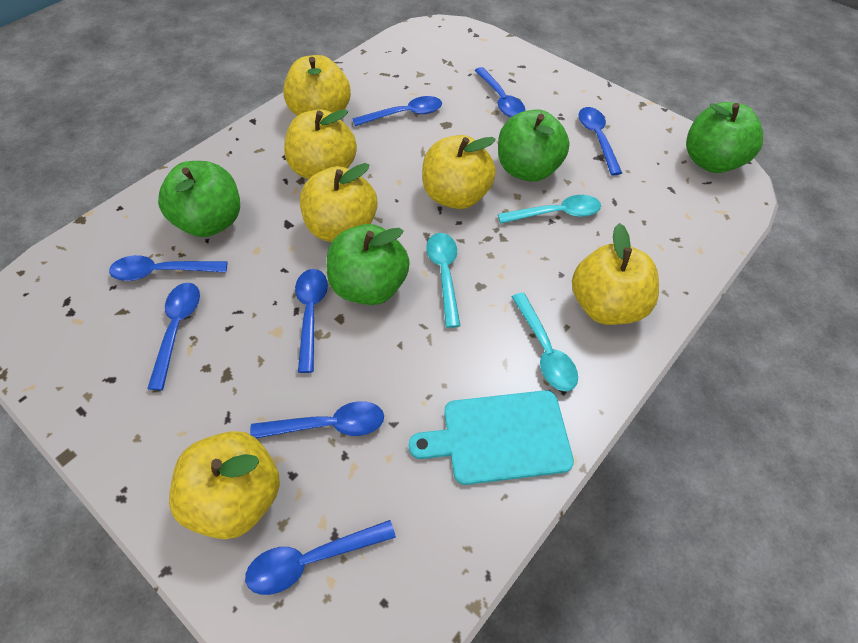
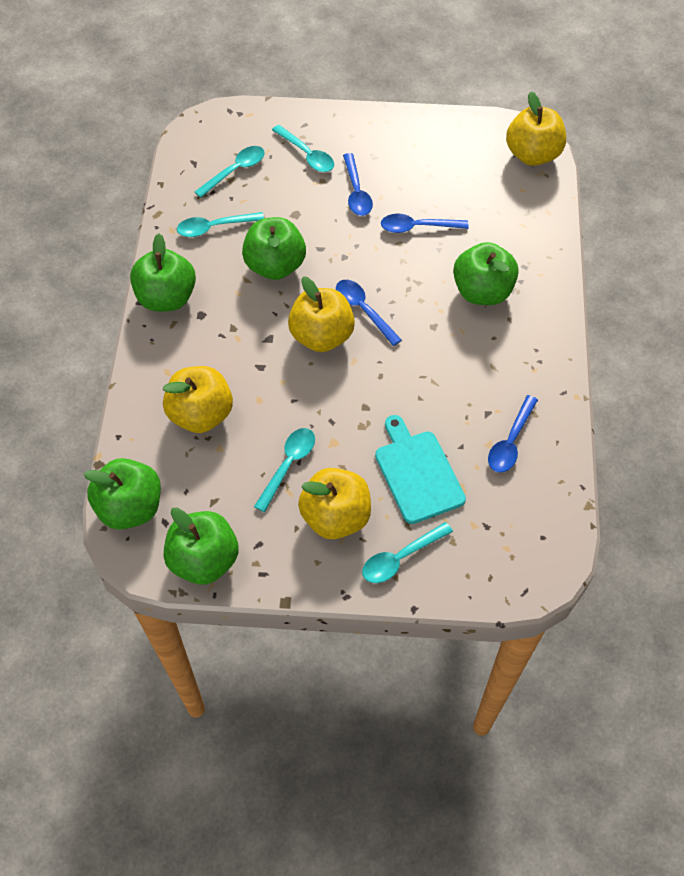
blue spoon: [109,255,227,281] [147,283,200,390] [245,520,396,595] [250,401,384,438] [295,269,328,373] [352,96,442,126] [474,67,525,117] [579,107,622,175] = 8 -> [336,280,402,346] [343,153,373,216] [381,214,469,233] [488,395,538,473] = 4
green apple: [158,161,240,237] [327,224,410,305] [498,109,570,182] [686,102,763,173] = 4 -> [84,458,161,530] [130,233,196,311] [164,507,239,585] [242,217,306,280] [453,242,519,305] = 5
turquoise spoon: [426,233,460,328] [498,195,601,224] [512,293,578,391] = 3 -> [177,212,264,237] [195,146,265,198] [254,428,315,512] [272,125,334,172] [362,522,453,583] = 5
yellow apple: [169,431,280,539] [283,55,351,116] [284,109,357,179] [300,163,378,242] [422,135,496,209] [572,223,659,325] = 6 -> [162,366,233,433] [288,276,355,352] [298,468,371,539] [506,92,566,166] = 4

